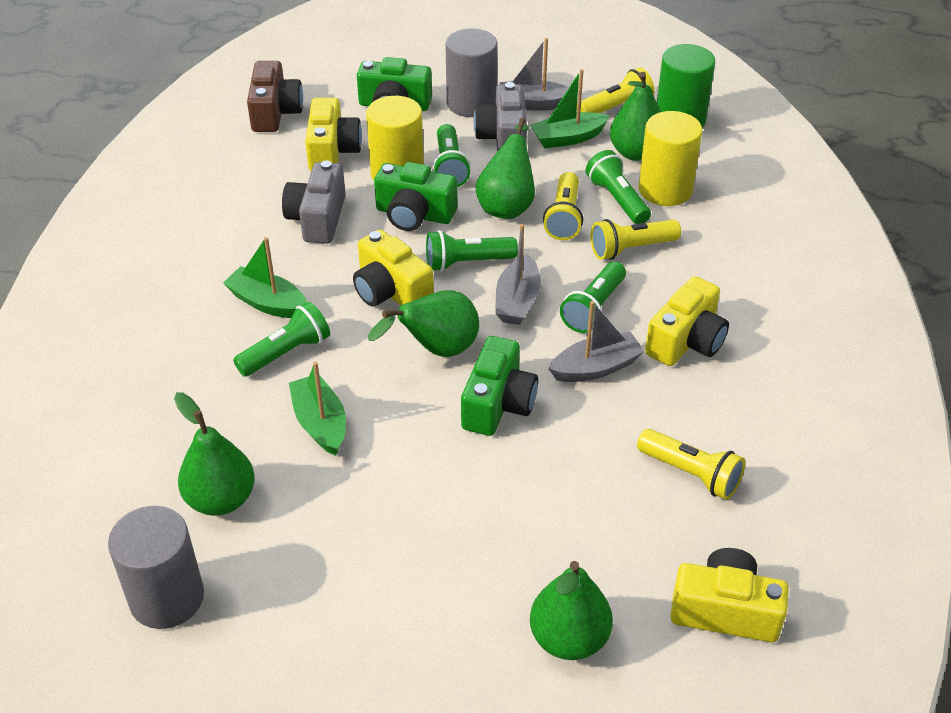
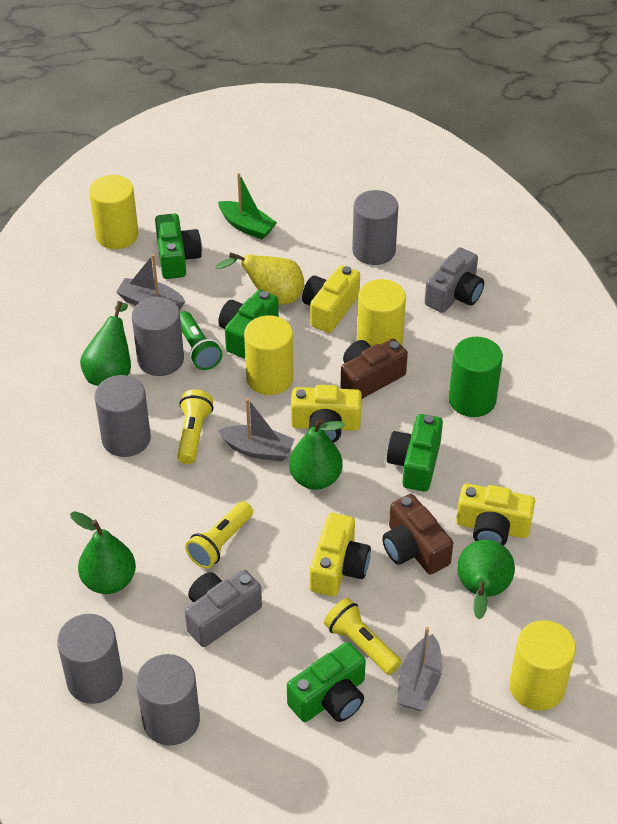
brown camera: [247,61,303,132] = 1 -> [340,339,408,399] [382,494,453,574] = 2
green boat: [223,237,307,318] [289,362,346,456] [531,69,610,148] = 3 -> [218,173,277,239] = 1
green camera: [357,57,432,111] [374,162,457,231] [461,336,538,436] = 3 -> [155,214,202,279] [218,290,279,359] [287,642,366,722] [387,414,443,492] = 4
green flashlight: [233,302,330,377] [426,230,518,272] [432,124,471,187] [560,261,626,333] [586,150,651,224] = 5 -> [180,311,223,370] = 1
green pear: [174,392,255,516] [368,290,479,357] [475,118,535,219] [530,561,613,660] [610,72,661,161] = 5 -> [70,511,136,594] [80,301,131,386] [289,418,345,490] [457,540,515,619] = 4
grey cylinder: [108,506,204,629] [446,29,498,117] = 2 -> [57,614,123,704] [95,375,151,457] [132,297,184,376] [136,654,200,746] [352,190,398,265] = 5
yellow cylinder: [366,96,424,180] [639,111,703,206] = 2 -> [89,175,139,249] [244,315,293,395] [357,279,406,346] [509,620,576,711] = 4
yellow flashlight: [543,172,583,240] [577,67,654,113] [591,219,681,260] [637,429,745,500] = 4 -> [177,389,213,464] [185,501,253,569] [324,598,401,675] = 3
yellow pear: none = 0 -> [215,252,304,305] = 1

